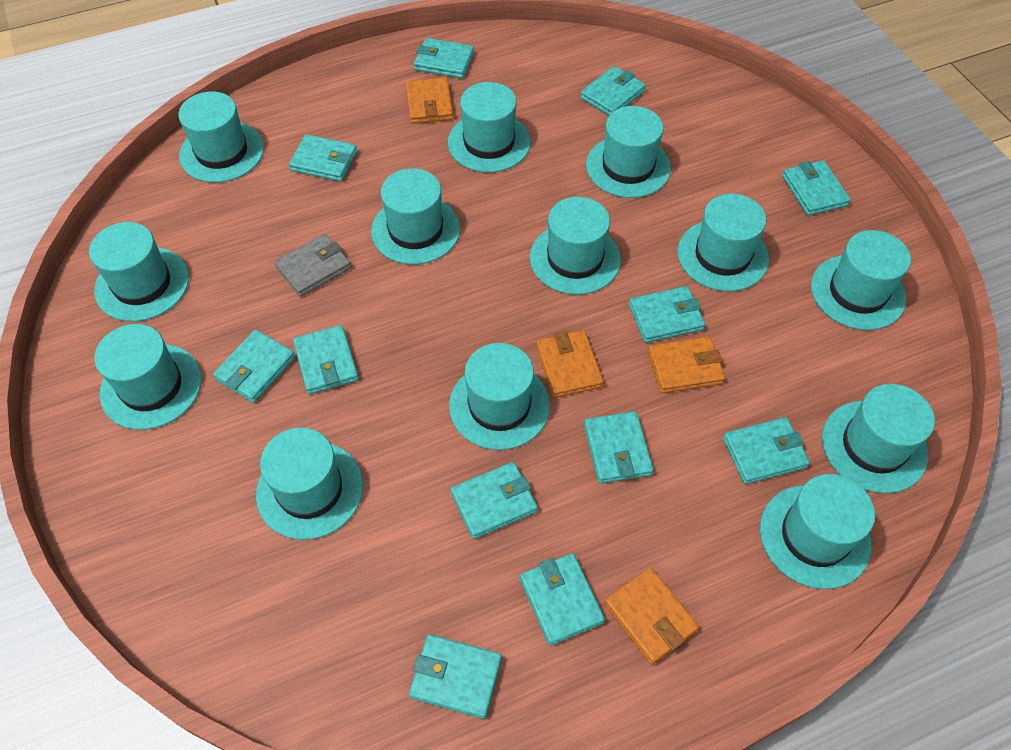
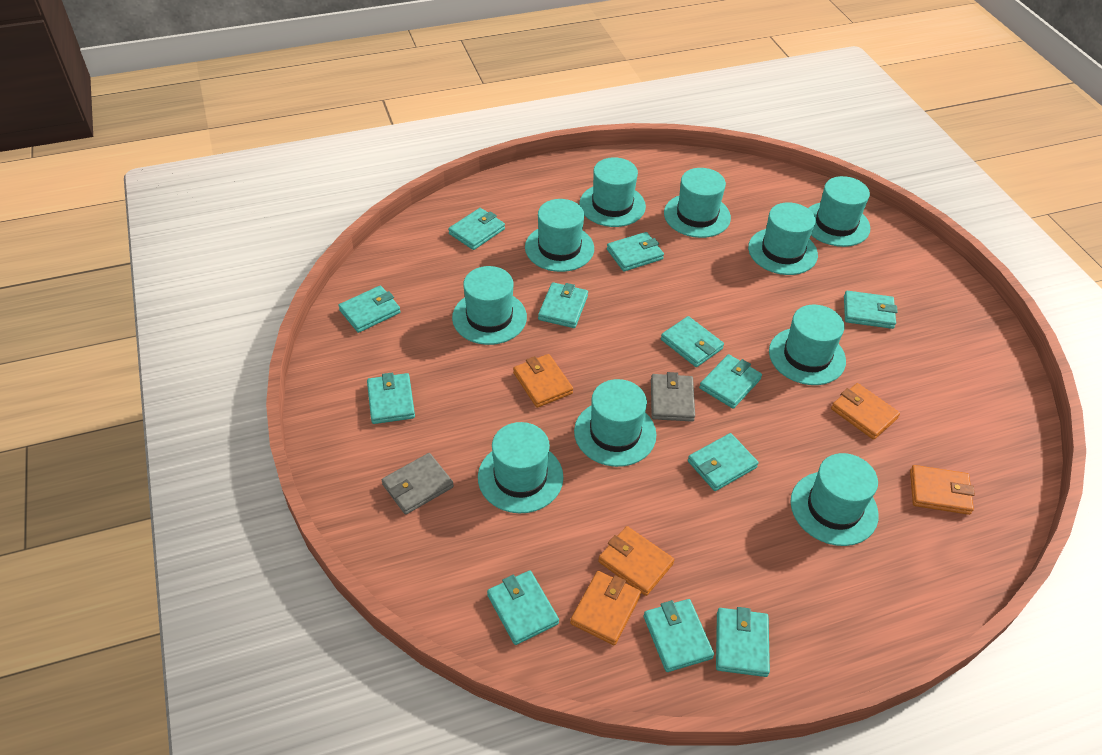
grey wallet: [274,234,351,297] = 1 -> [382,453,454,515] [651,372,695,422] = 2
orange wallet: [406,77,453,124] [536,330,604,398] [604,567,699,665] [648,336,725,393] = 4 -> [513,354,573,408] [570,571,641,645] [598,526,674,596] [831,383,900,440] [910,465,975,515] = 5
turquoise hat: [89,222,189,322] [94,324,202,430] [179,91,264,183] [256,427,363,540] [371,168,460,265] [448,82,531,173] [449,343,550,450] [530,197,621,295] [586,106,671,198] [678,194,769,292] [760,474,875,589] [811,230,911,330] [822,384,935,494] = 13 -> [452,266,527,345] [478,422,564,513] [525,199,594,272] [574,379,656,467] [579,157,646,227] [664,168,731,238] [748,202,818,275] [769,304,846,385] [790,453,879,546] [808,176,870,247] = 10

